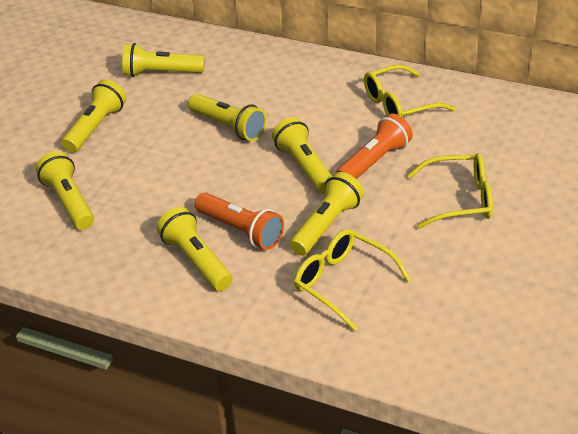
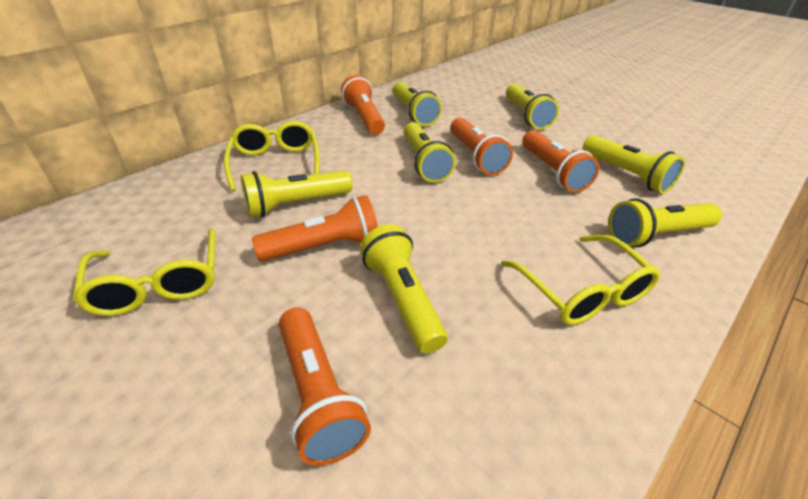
orange flashlight: [195,193,284,250] [336,113,413,179] = 2 -> [252,195,378,261] [279,307,371,466] [341,75,385,135] [450,118,513,175] [522,130,600,193] = 5

